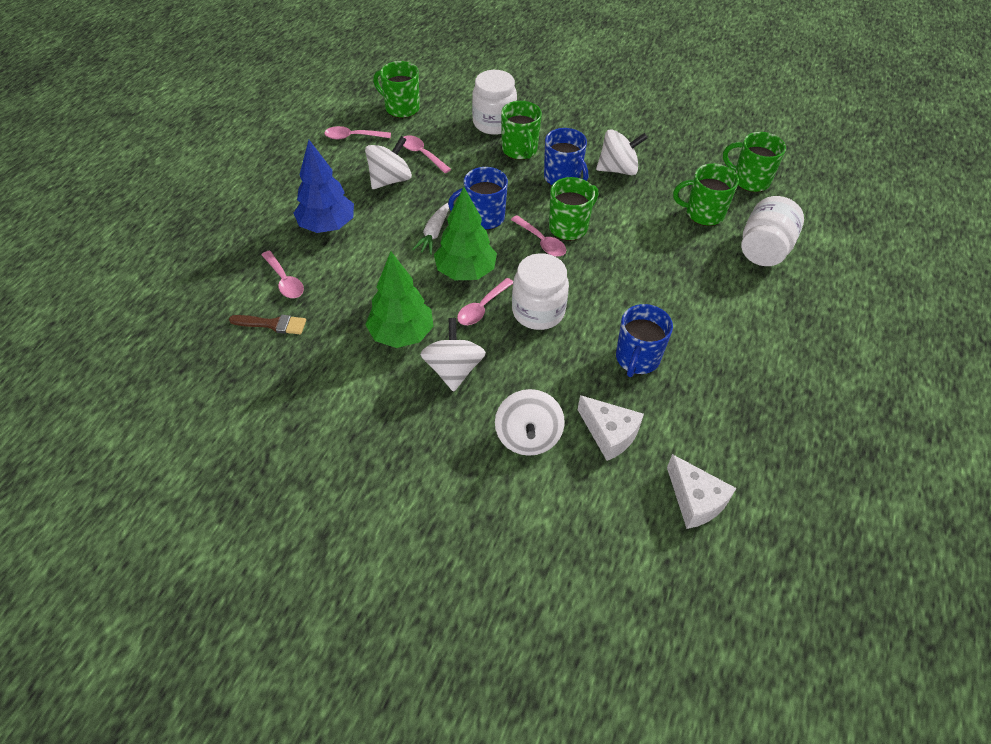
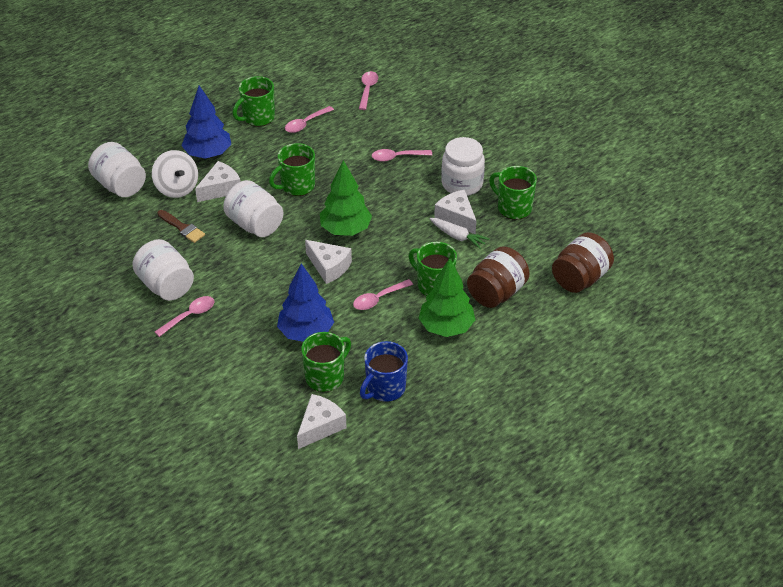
blue mug: [448,167,508,230] [544,128,588,186] [616,304,673,377] = 3 -> [360,341,408,402] = 1
blue tree: [293,140,354,233] = 1 -> [181,85,231,159] [277,263,334,342] = 2
brown jar: none = 0 -> [467,246,530,308] [552,232,614,293] = 2
white cheese: [578,395,644,461] [667,454,736,529] = 2 -> [195,161,241,202] [297,394,347,449] [305,240,352,284] [434,190,476,234] = 4
white jar: [472,70,517,135] [512,253,569,330] [741,196,804,266] = 3 -> [88,142,146,197] [132,239,194,301] [223,180,284,237] [441,137,485,196] = 4
white spinning top: [365,136,412,189] [420,318,486,392] [495,389,565,456] [596,129,648,175] = 4 -> [152,150,198,198] = 1

